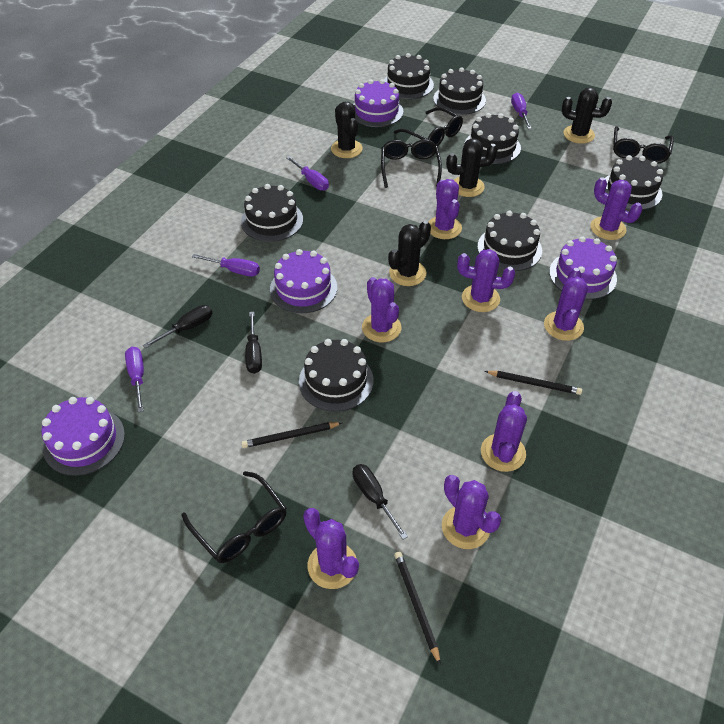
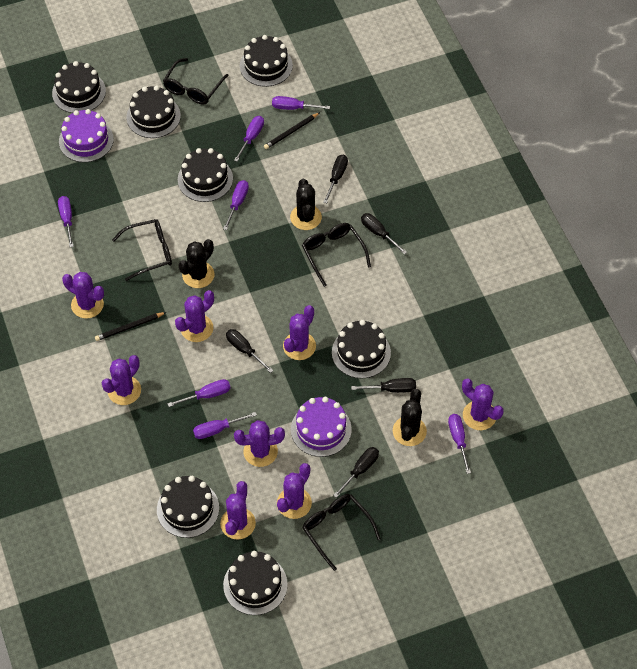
black cactus: [331,102,363,158] [388,221,431,286] [446,138,498,197] [562,87,612,144] = 4 -> [178,239,215,288] [290,179,322,230] [393,389,427,446] = 3
black pencil: [241,422,342,448] [394,551,441,665] [485,371,582,395] = 3 -> [95,312,166,341] [264,112,320,149] = 2
black screwdriver: [143,305,212,348] [245,312,262,374] [352,464,408,539] = 3 -> [226,329,273,373] [323,155,348,203] [333,447,379,498] [351,378,416,393] [361,213,407,254] = 5
purple cake: [41,397,125,476] [270,249,337,313] [353,79,403,127] [549,236,617,300] = 4 -> [59,109,114,162] [291,397,352,457] = 2
purple screwdriver: [125,347,144,412] [192,254,260,276] [286,156,329,191] [511,93,532,129] = 4 -> [58,196,74,247] [167,379,231,407] [193,412,257,439] [223,180,249,230] [234,116,264,162] [272,96,330,110] [448,414,471,474] = 7

